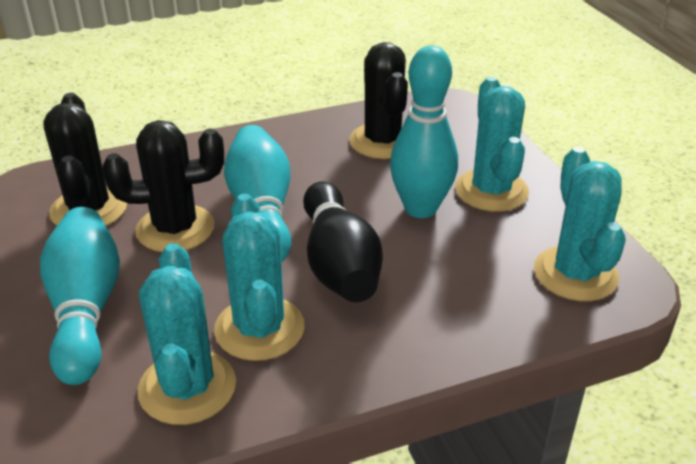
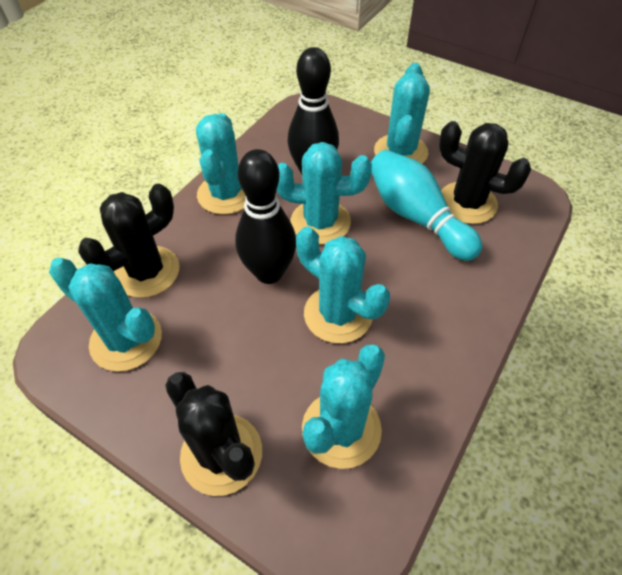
black bowling pin: [303,182,383,302] = 1 -> [235,149,296,284] [288,47,339,174] = 2
turquoise bowling pin: [40,207,120,385] [224,125,291,262] [390,46,458,218] = 3 -> [371,150,482,261] = 1
turquoise cactus: [138,243,236,425] [214,193,305,361] [455,77,529,212] [534,147,626,301] = 4 -> [49,258,162,371] [196,113,246,215] [277,142,372,245] [296,227,390,343] [302,345,385,469] [374,63,430,164] = 6

